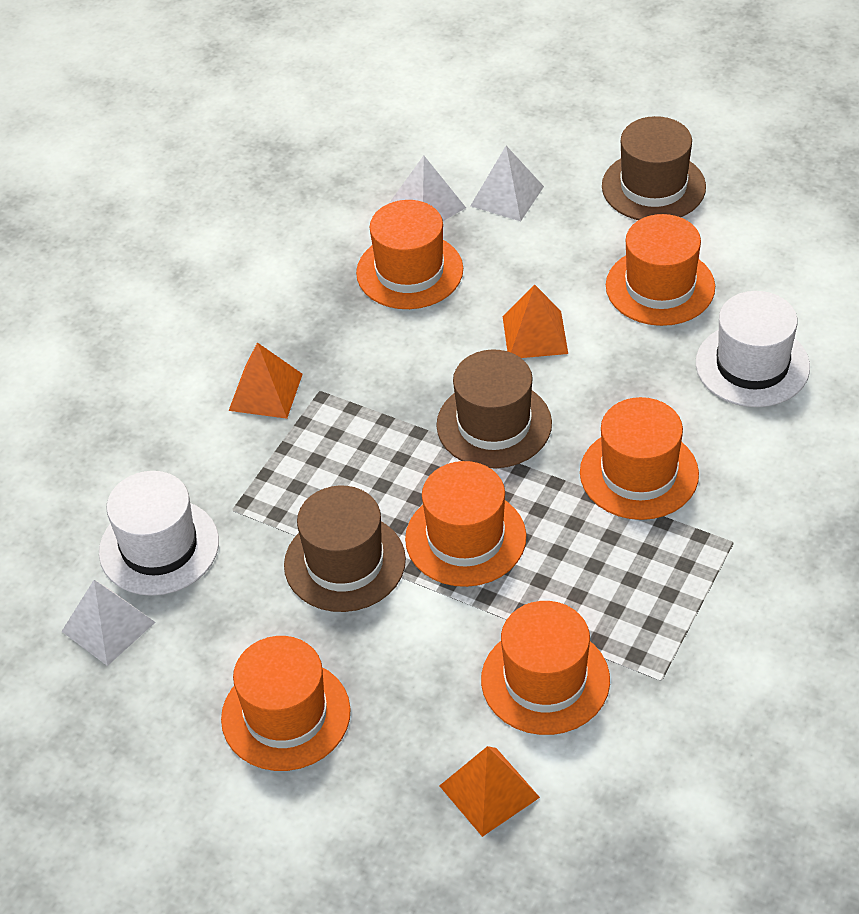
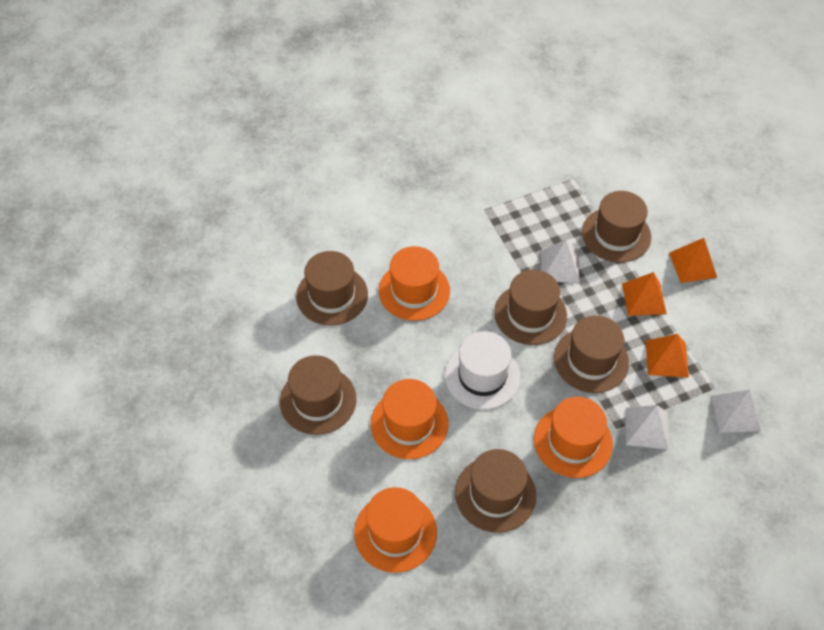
brown hat: [284,486,406,612] [436,350,552,468] [602,116,706,220] = 3 -> [280,355,357,435] [296,251,368,325] [455,449,536,533] [494,270,567,345] [554,315,629,393] [582,191,651,263] = 6
orange hat: [221,636,351,771] [356,200,463,309] [405,461,526,587] [481,601,610,735] [580,397,699,520] [606,214,715,326] = 6 -> [354,487,437,573] [371,379,448,459] [379,246,450,321] [534,397,613,478] = 4
white hat: [99,471,219,596] [696,291,810,407] = 2 -> [445,331,520,409] = 1

